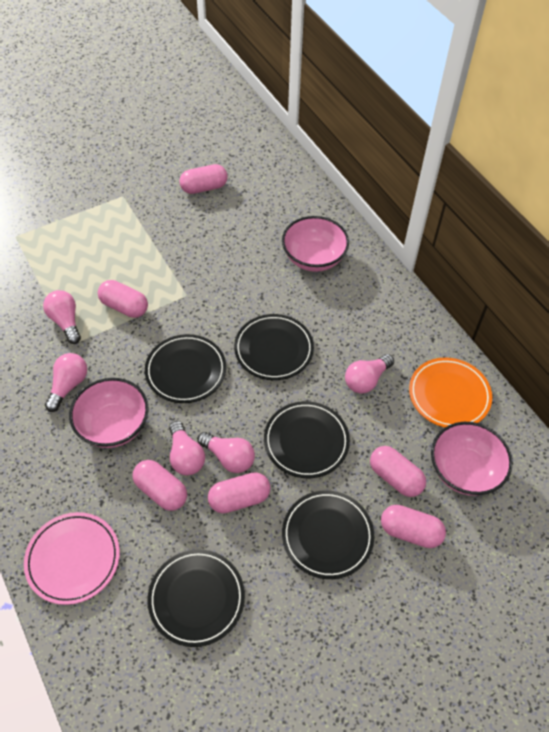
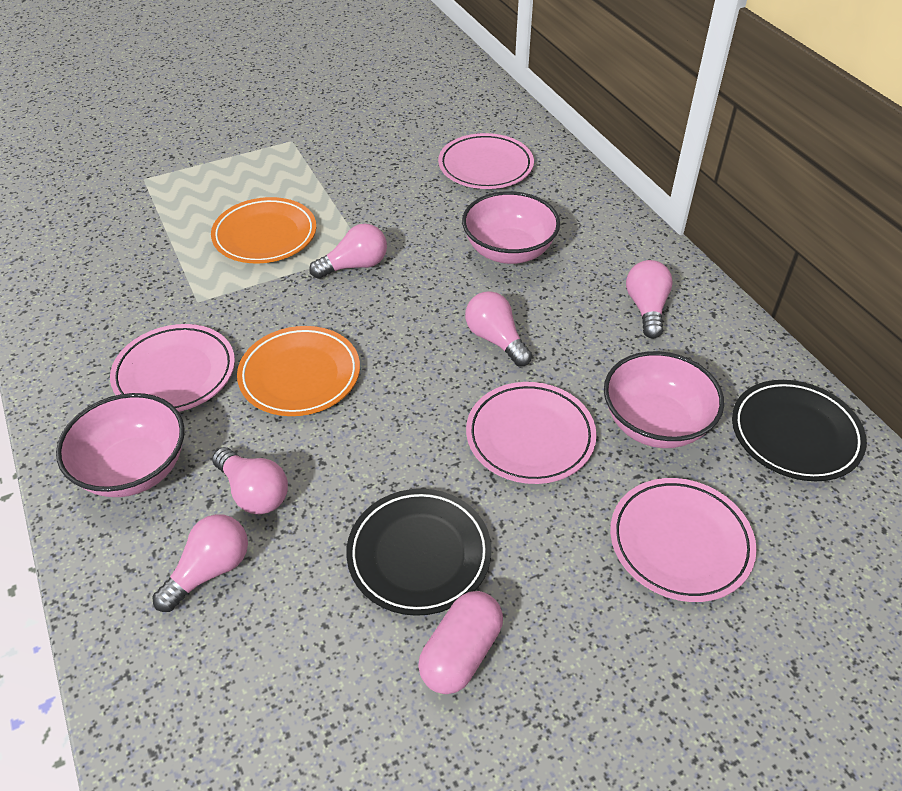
black plate: [145,334,226,403] [148,549,245,647] [234,314,314,380] [264,401,350,478] [282,490,374,579] = 5 -> [346,489,492,616] [732,380,867,481] = 2
orange plate: [409,357,492,428] = 1 -> [211,197,316,263] [237,326,360,416] = 2
pink capsule: [98,280,148,318] [133,460,187,511] [179,164,228,194] [208,472,270,513] [370,446,426,497] [381,505,446,548] = 6 -> [418,591,503,694] = 1
pink plate: [24,512,120,605] = 1 -> [110,324,235,412] [438,133,534,189] [466,382,597,484] [610,478,757,602] = 4

